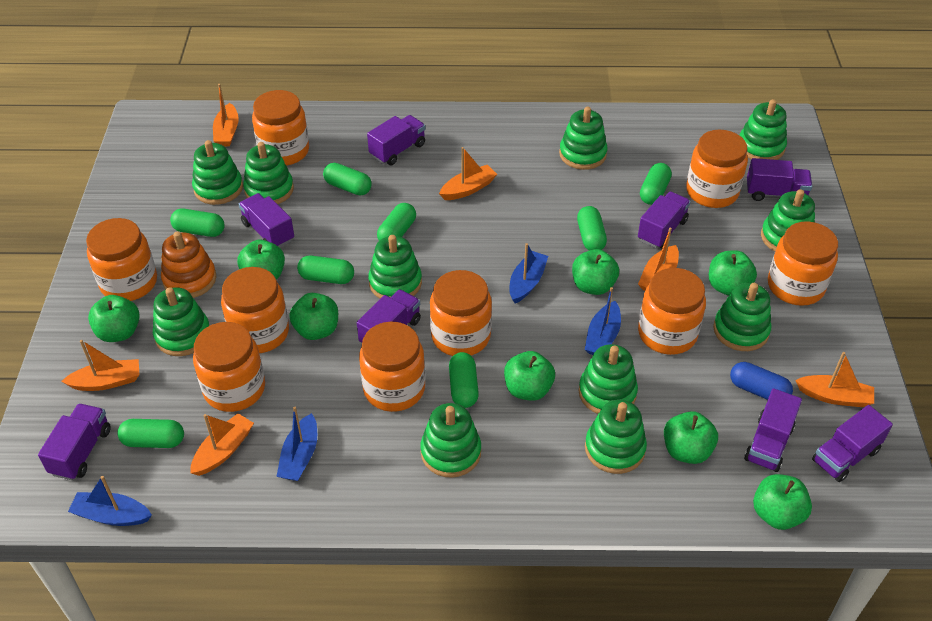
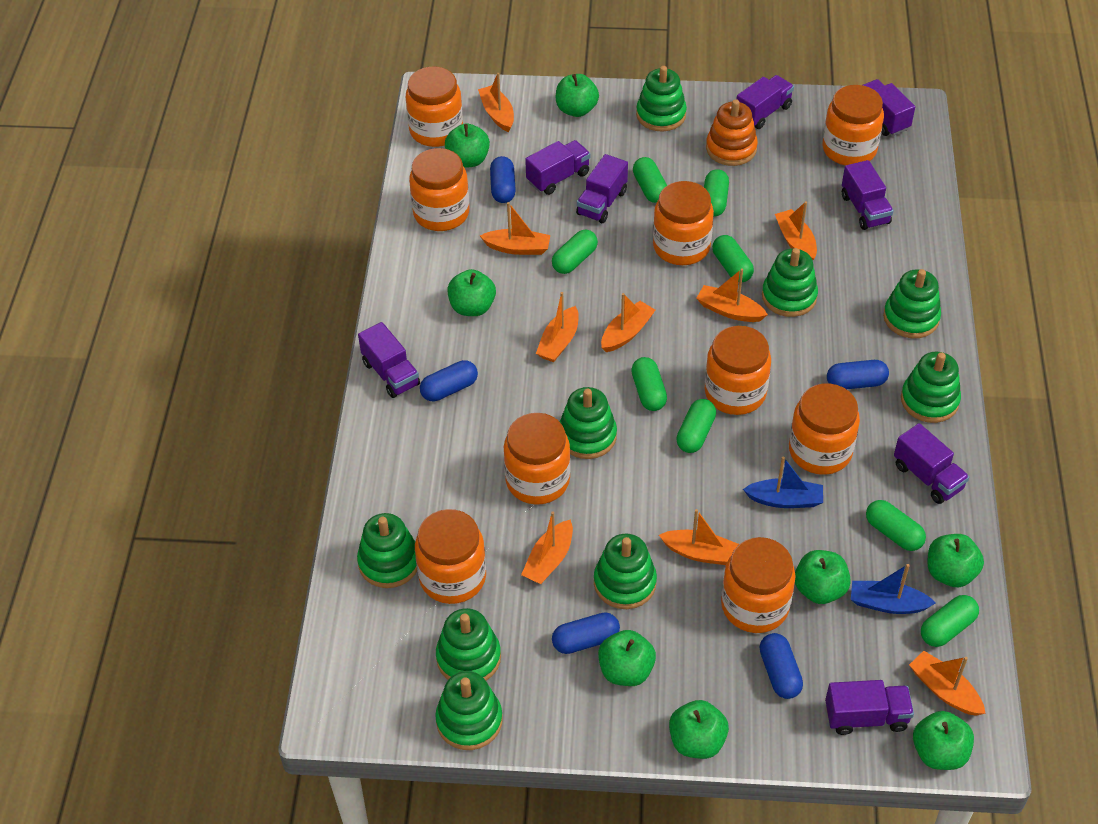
blue boat: [68,476,152,526] [276,407,317,481] [509,243,548,303] [585,287,621,355] = 4 -> [743,457,823,508] [851,564,935,614] = 2
blue capsule: [730,362,793,400] = 1 -> [420,360,478,401] [490,156,516,203] [552,612,620,654] [759,633,803,699] [827,360,889,389] = 5
green stacking toy: [153,287,210,356] [192,140,243,205] [243,142,294,204] [368,235,422,299] [420,403,481,478] [559,107,607,170] [578,344,638,414] [585,400,647,474] [713,283,771,351] [739,99,787,160] [761,189,815,251] = 11 -> [357,513,417,588] [435,671,503,750] [436,608,501,681] [560,387,617,459] [594,534,657,609] [636,66,687,132] [762,248,818,317] [883,269,941,338] [901,352,961,423] = 9
orange boat: [61,340,139,391] [190,413,254,476] [213,84,239,146] [439,147,497,200] [638,227,679,291] [795,352,874,407] = 6 -> [478,73,514,132] [480,202,550,255] [521,511,573,584] [536,292,579,362] [601,293,655,352] [659,509,739,565] [696,268,768,322] [775,201,817,260] [909,651,986,716] = 9

